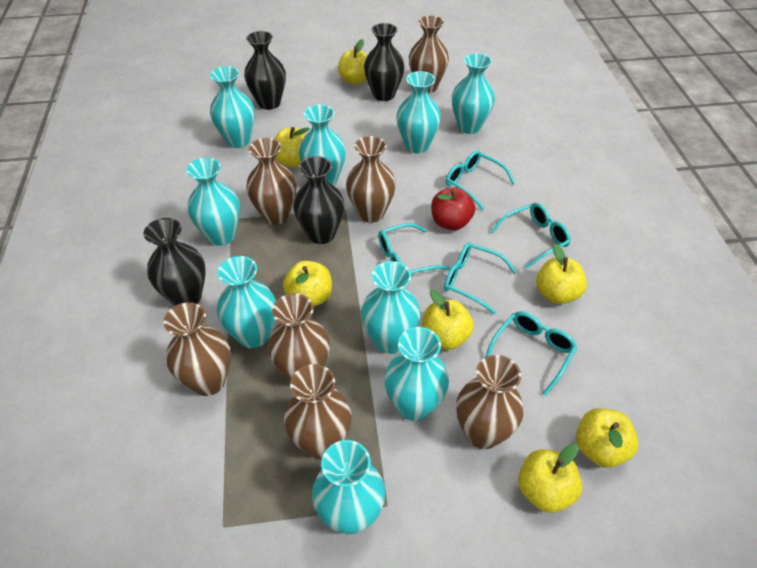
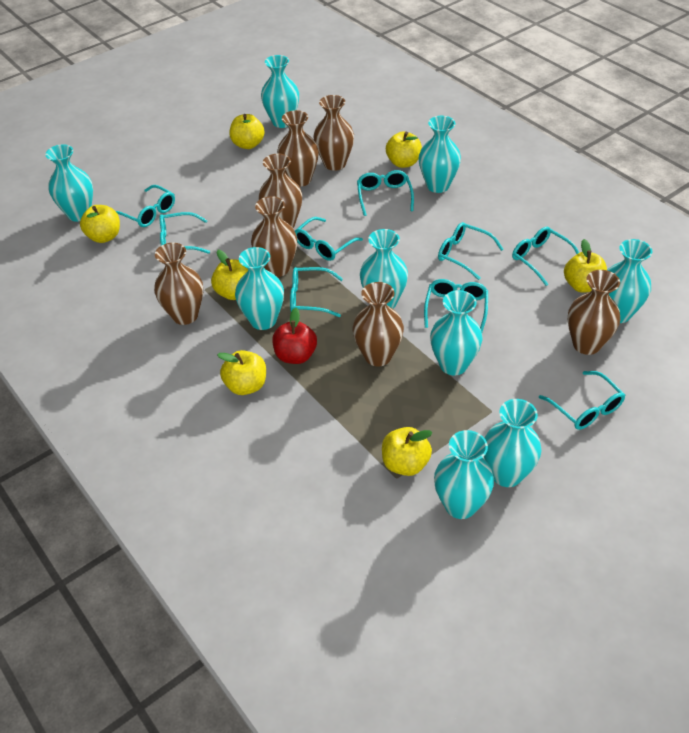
black vase: [143,218,206,306] [244,31,286,110] [293,156,345,244] [364,23,405,101] = 4 -> none = 0
turquoise glasses: [378,223,450,274] [444,243,517,315] [446,150,515,210] [485,311,577,396] [491,203,571,269] = 5 -> [116,185,175,227] [159,212,210,254] [290,267,343,317] [295,217,363,261] [357,170,414,216] [424,279,488,333] [438,222,503,280] [512,227,579,286] [539,371,625,430] = 9

